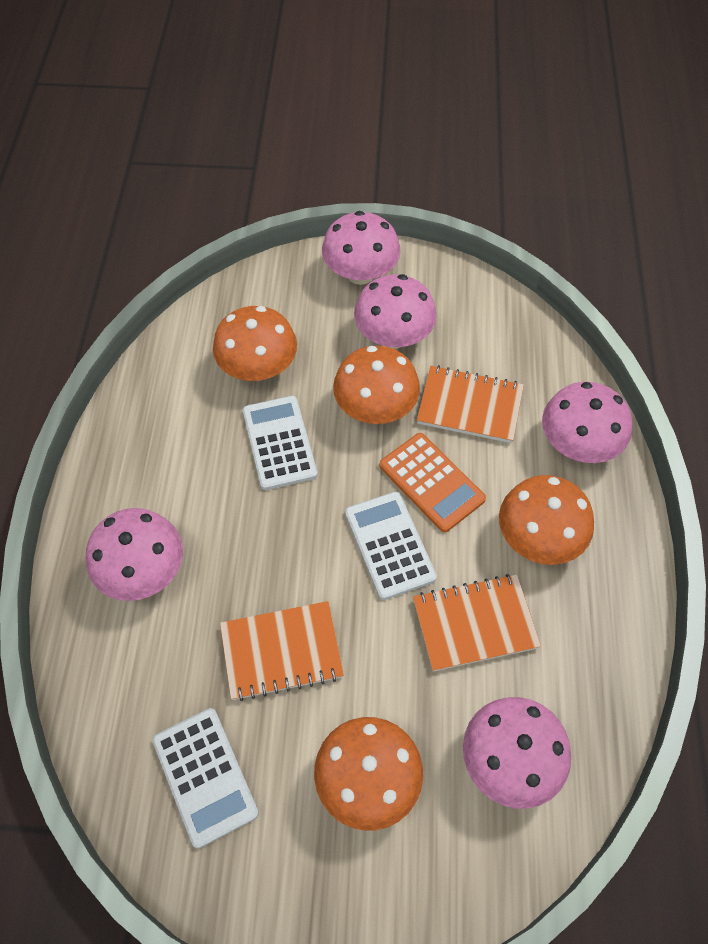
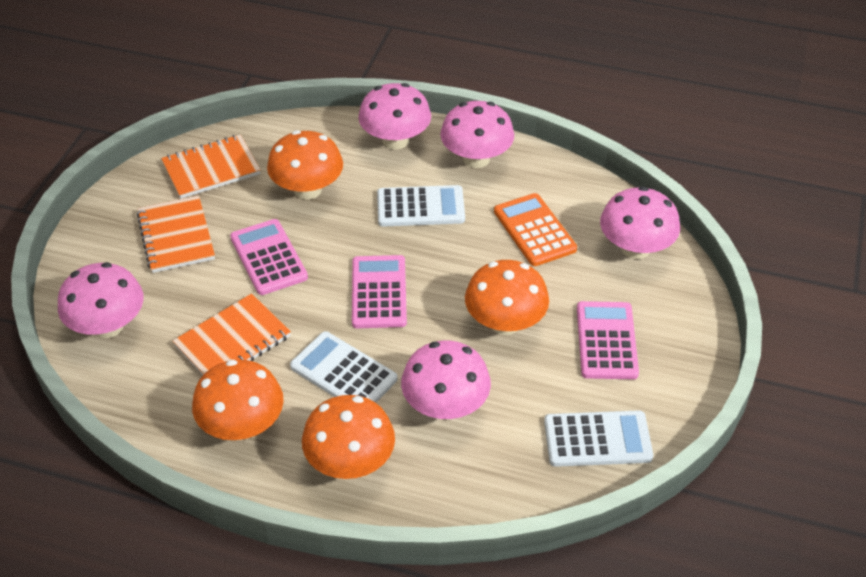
pink calculator: none = 0 -> [230,219,308,295] [352,255,407,328] [577,301,639,379] = 3

